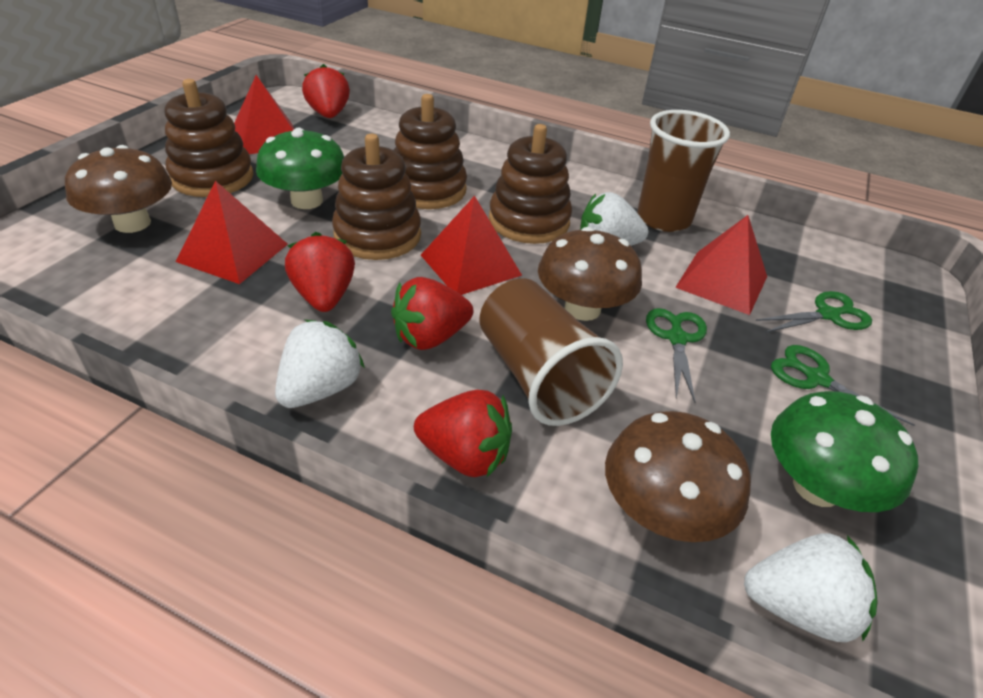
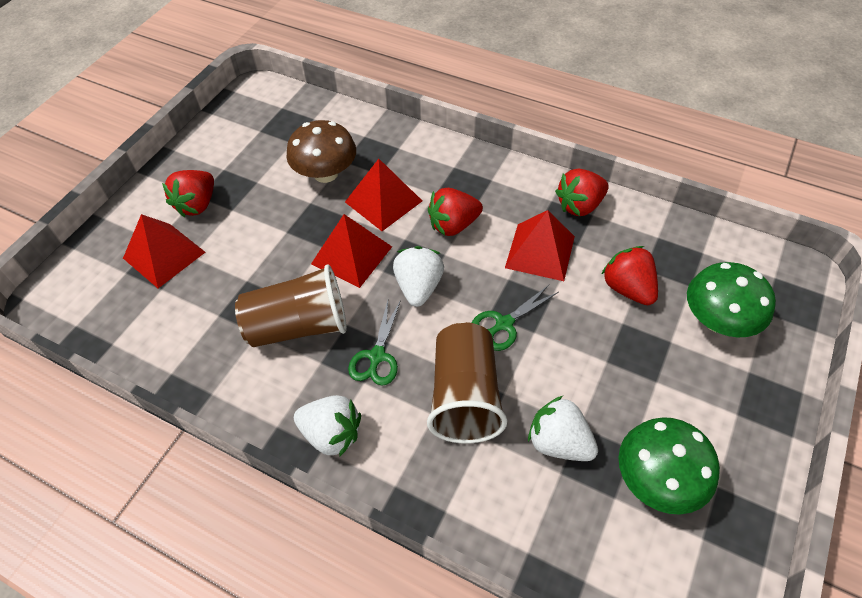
brown mushroom: [65,145,172,233] [538,227,642,321] [605,411,751,542] = 3 -> [287,120,356,183] = 1
brown stacking toy: [165,79,253,197] [332,134,421,260] [394,94,467,209] [489,124,572,244] = 4 -> none = 0
green scissors: [646,308,707,402] [755,291,872,333] [771,345,915,426] = 3 -> [348,300,401,386] [472,285,559,351] = 2

